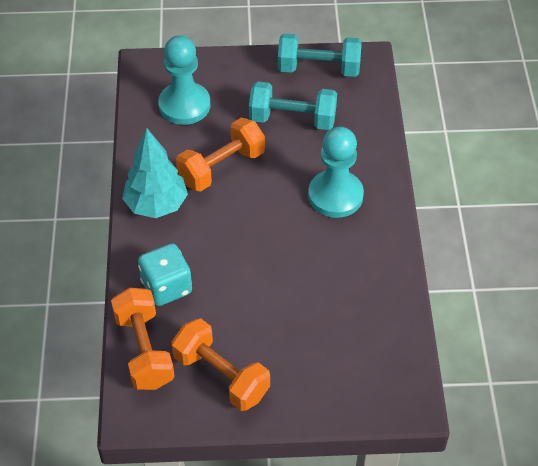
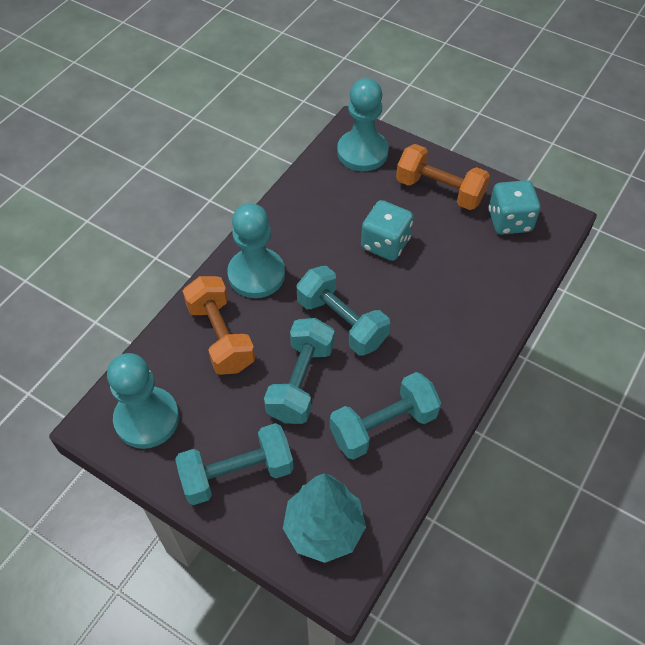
orange dumbbell: [111,288,175,390] [171,318,270,411] [176,118,265,192] = 3 -> [183,276,255,375] [396,144,490,210] = 2
turquoise dice: [138,243,192,306] = 1 -> [361,200,413,261] [488,180,541,235] = 2
turquoise dumbbell: [249,81,337,130] [278,33,362,77] = 2 -> [175,423,294,505] [264,318,335,424] [296,266,390,356] [330,372,441,460] = 4
turquoise pawn: [158,35,210,125] [308,127,364,218] = 2 -> [107,353,179,449] [227,203,285,298] [337,78,389,171] = 3

